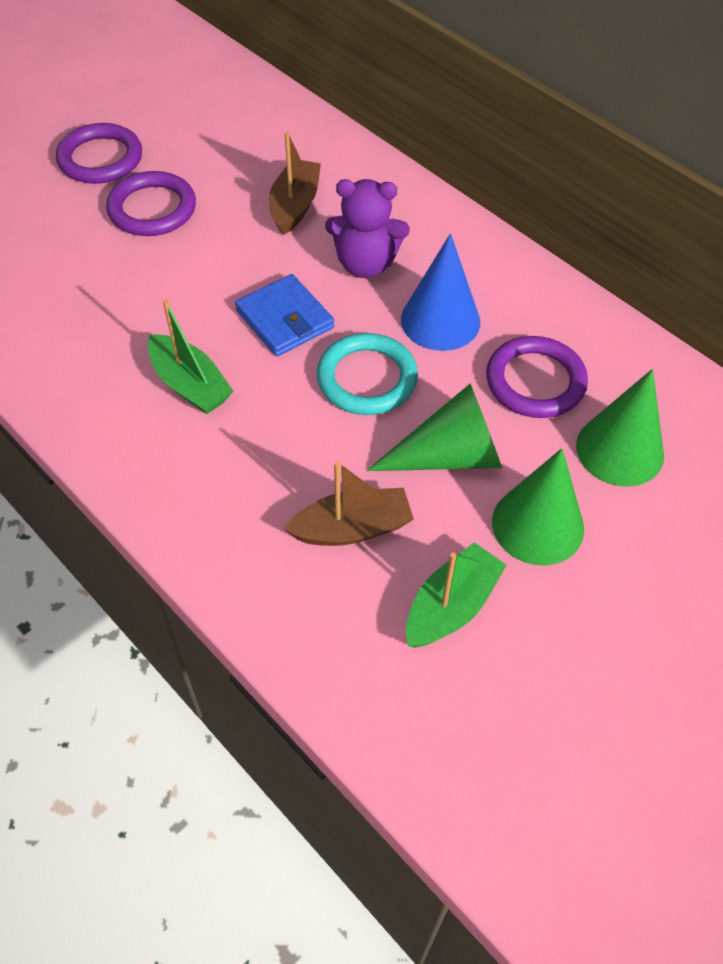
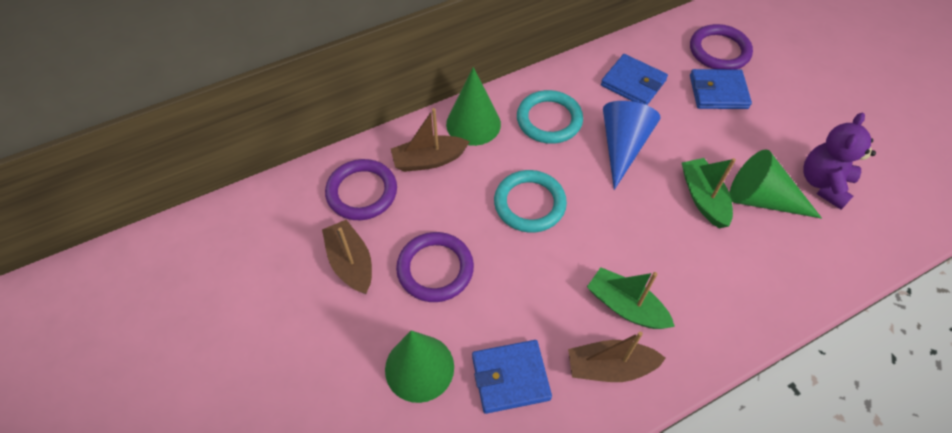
blue wallet: [235,274,334,356] = 1 -> [472,340,552,414] [601,54,668,105] [690,69,752,109] = 3
brown boat: [269,132,321,235] [284,461,414,546] = 2 -> [322,220,372,294] [391,108,470,172] [568,331,666,382] = 3
turquoise ring: [317,333,418,415] = 1 -> [494,170,567,233] [517,90,583,144] = 2

